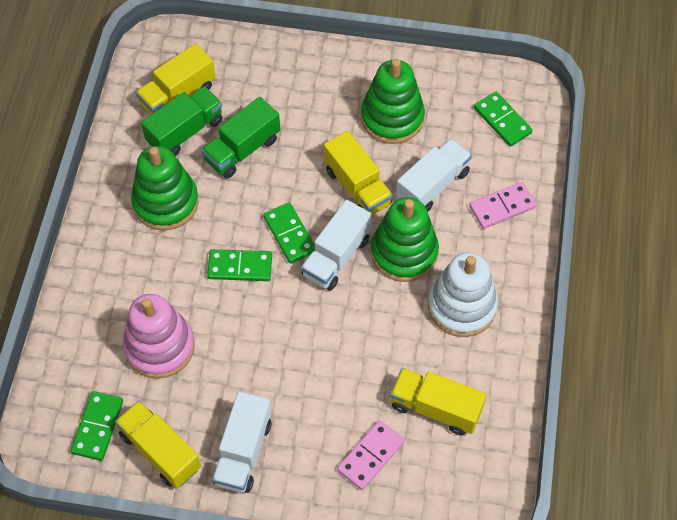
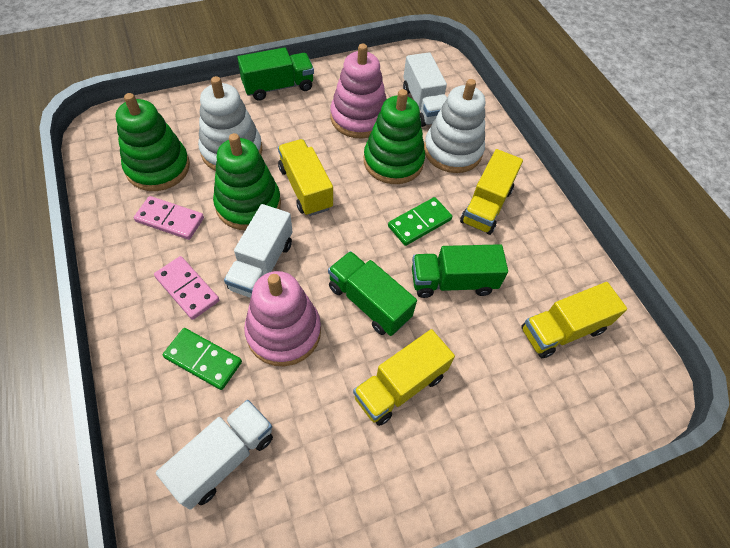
green domino: [71,391,123,461] [207,249,272,281] [263,202,315,264] [474,92,533,147] = 4 -> [163,328,242,390] [388,197,452,246] = 2
green truck: [141,86,223,156] [201,97,280,178] = 2 -> [237,47,314,101] [328,251,417,336] [412,244,508,298] = 3
pink stacking toy: [123,294,195,379] = 1 -> [244,271,321,366] [330,44,386,138] = 2
white stacking toy: [428,253,498,337] = 1 -> [198,76,263,171] [424,79,485,173] = 2

